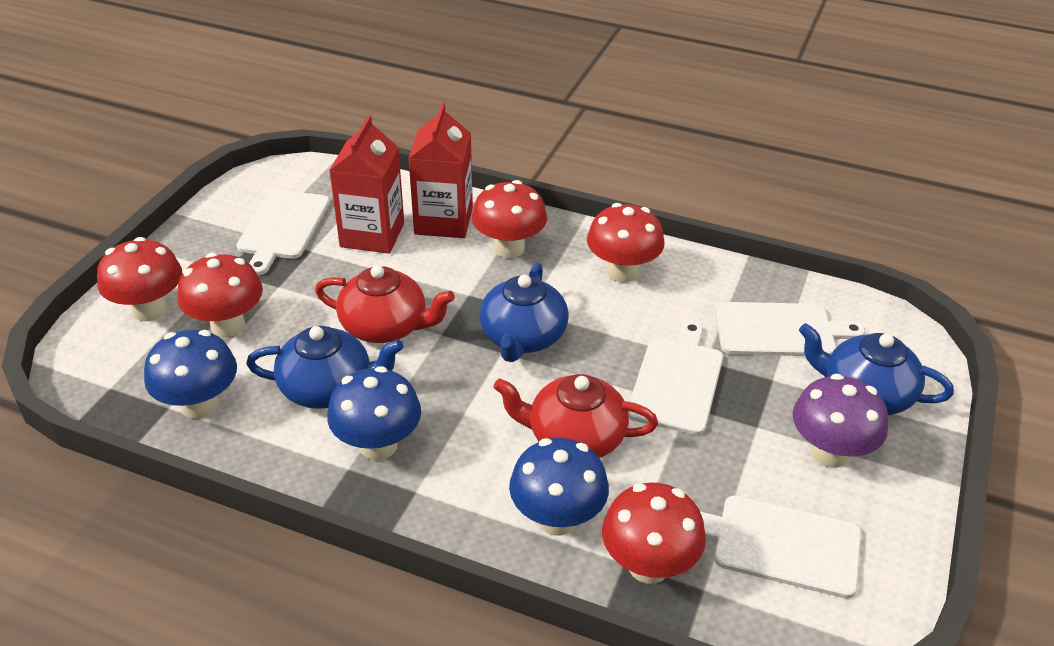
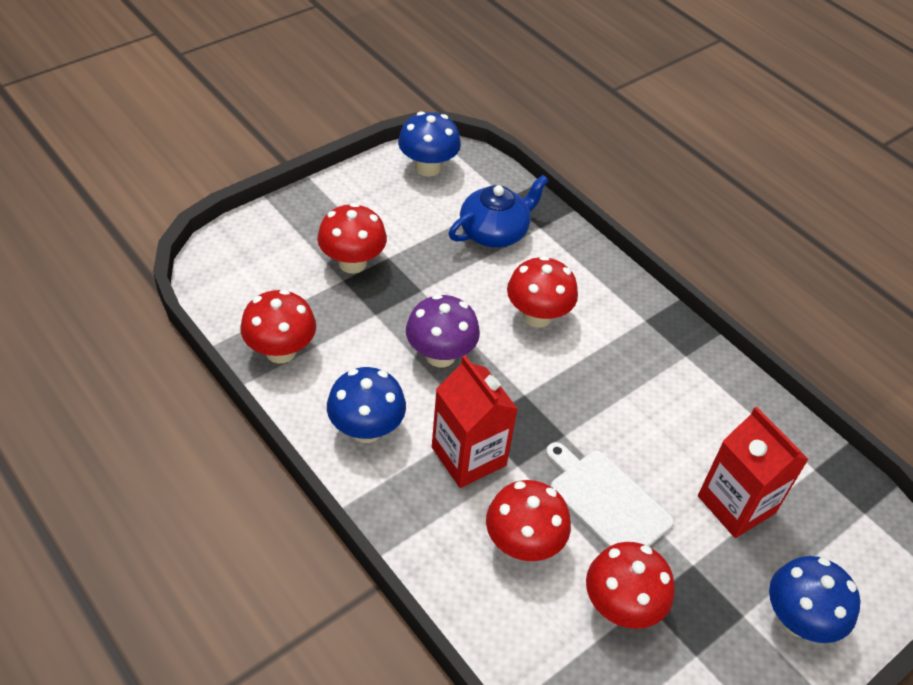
blue teapot: [246,326,403,409] [479,263,569,362] [799,323,954,415] = 3 -> [449,175,549,248] = 1
red teapot: [315,265,455,343] [493,374,658,458] = 2 -> none = 0
white cutting board: [236,190,330,275] [628,321,723,435] [700,495,861,598] [715,302,865,356] = 4 -> [546,442,674,547] = 1

